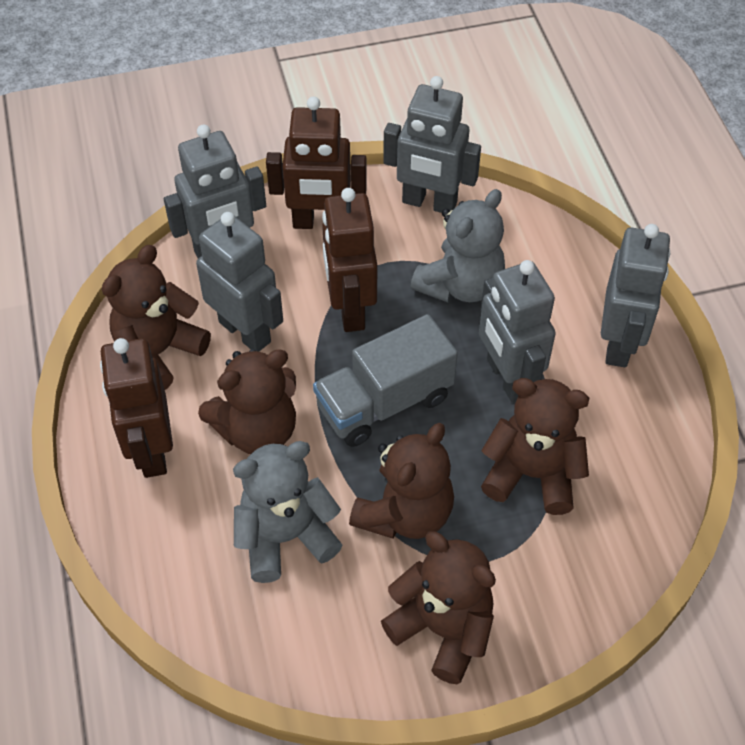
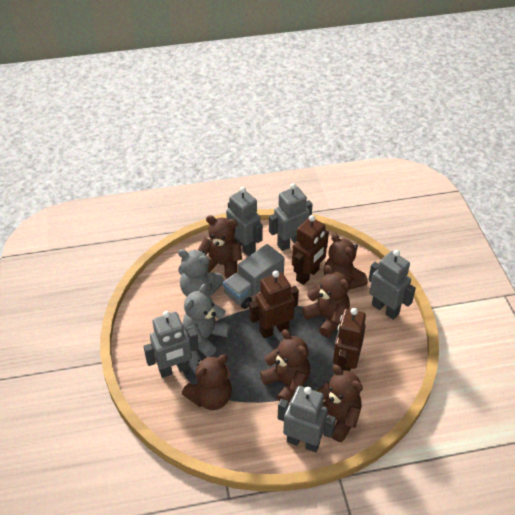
brown teddy bear: [102,245,211,390] [198,349,296,454] [349,423,454,539] [381,531,496,684] [481,378,589,515] = 5 -> [182,354,232,410] [198,215,242,278] [260,329,310,403] [302,265,350,337] [317,365,363,442] [324,233,368,290] = 6

